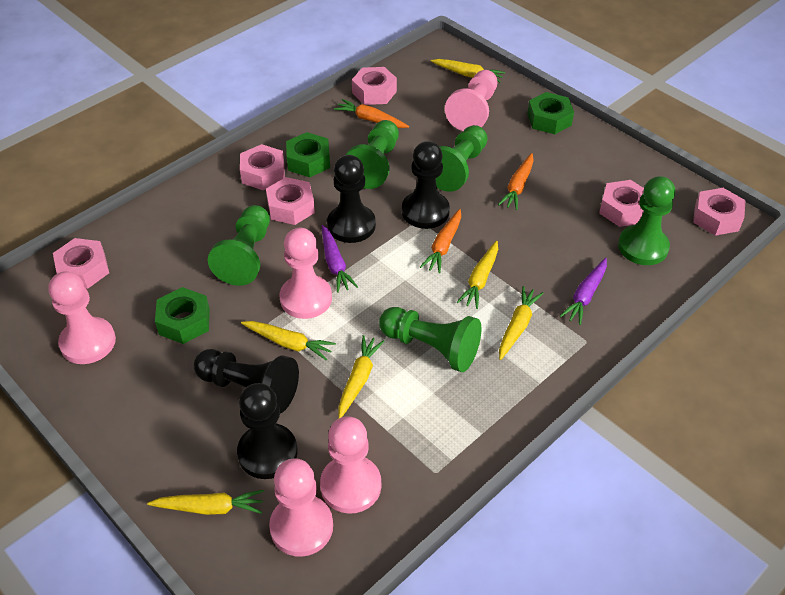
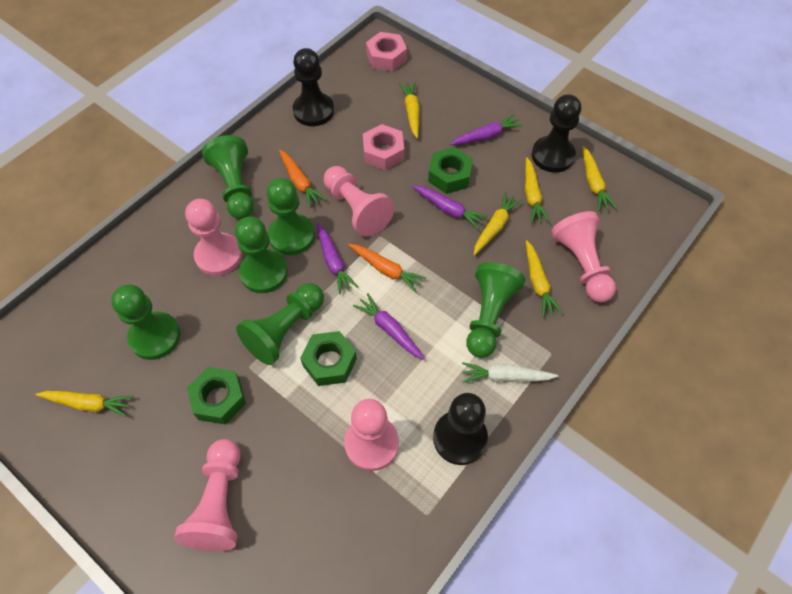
black pawn: [194,349,299,413] [237,383,298,479] [327,155,376,243] [402,141,450,229] = 4 -> [293,48,334,126] [433,393,488,465] [532,94,581,173] = 3
green pawn: [208,205,270,286] [346,120,399,189] [379,307,481,372] [436,125,488,192] [618,176,676,265] = 5 -> [111,284,180,360] [202,135,254,219] [235,217,288,293] [236,283,324,365] [266,178,315,255] [466,262,526,358] = 6
orange carrot: [334,99,409,128] [420,209,461,273] [498,153,534,210] = 3 -> [279,150,327,208] [348,244,426,293] = 2
pink nut: [53,238,109,289] [240,144,285,190] [266,177,315,225] [352,67,397,105] [599,180,644,227] [693,188,745,236] = 6 -> [363,124,404,170] [366,32,407,72] = 2
purple carrot: [322,225,358,293] [560,258,607,325] = 2 -> [317,223,358,294] [353,293,425,360] [412,186,488,230] [450,114,523,145] = 4
white carrot: none = 0 -> [462,362,558,383] = 1

